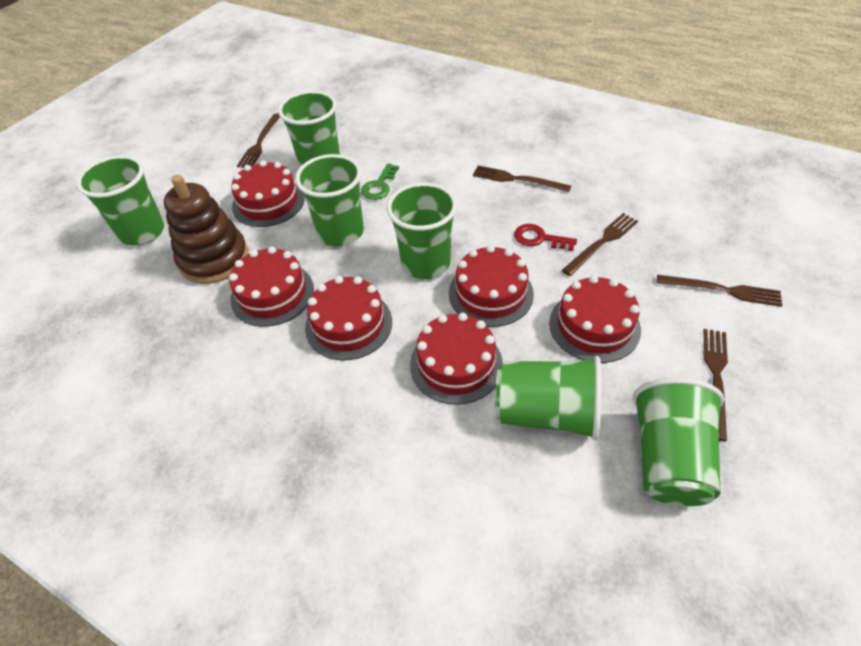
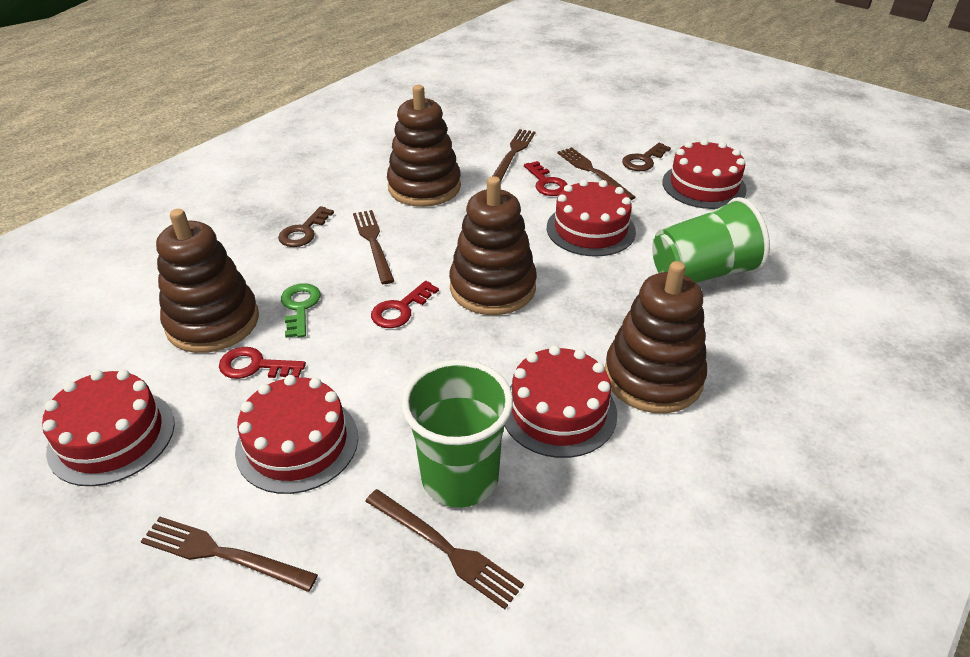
brown key: none = 0 -> [278,206,334,247] [622,143,671,171] = 2
brown stacking toy: [164,175,248,284] = 1 -> [156,209,259,353] [387,85,461,207] [449,176,537,315] [605,261,707,413] = 4
green cup: [76,155,164,245] [278,91,340,167] [295,154,364,246] [387,182,457,279] [495,356,602,440] [633,378,724,506] = 6 -> [401,360,513,508] [652,197,770,283] = 2
red cake: [229,247,314,327] [231,160,305,227] [305,276,392,360] [410,313,503,405] [449,245,534,327] [549,275,641,363] = 6 -> [42,370,175,486] [235,375,358,494] [505,345,617,458] [547,179,636,257] [662,139,747,209] = 5
red key: [514,224,577,251] = 1 -> [219,347,306,379] [371,281,439,328] [524,161,568,196] = 3

